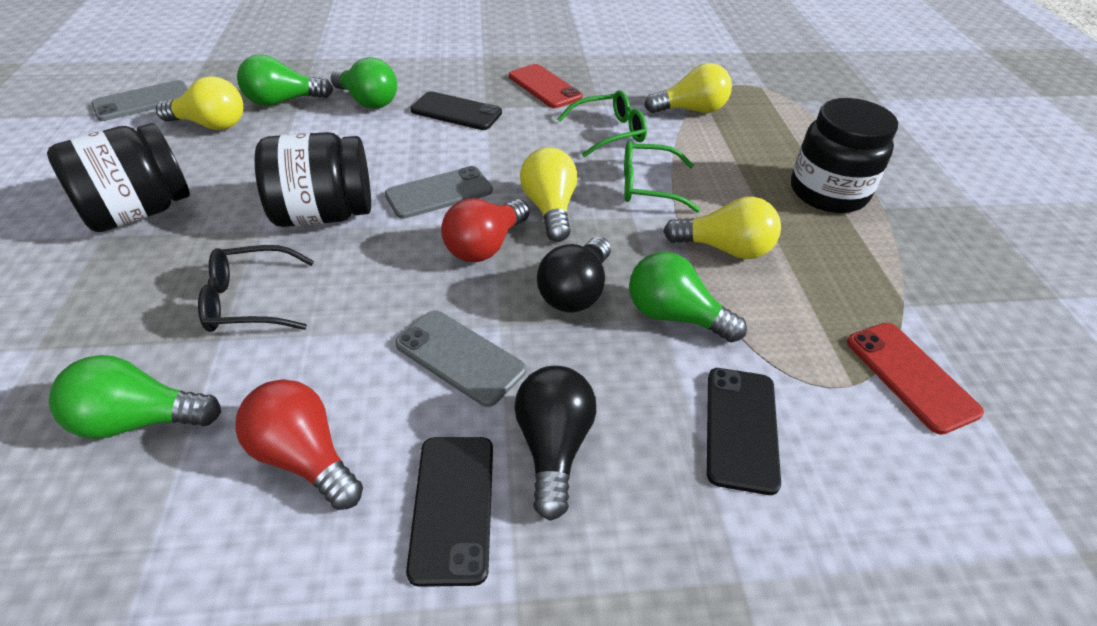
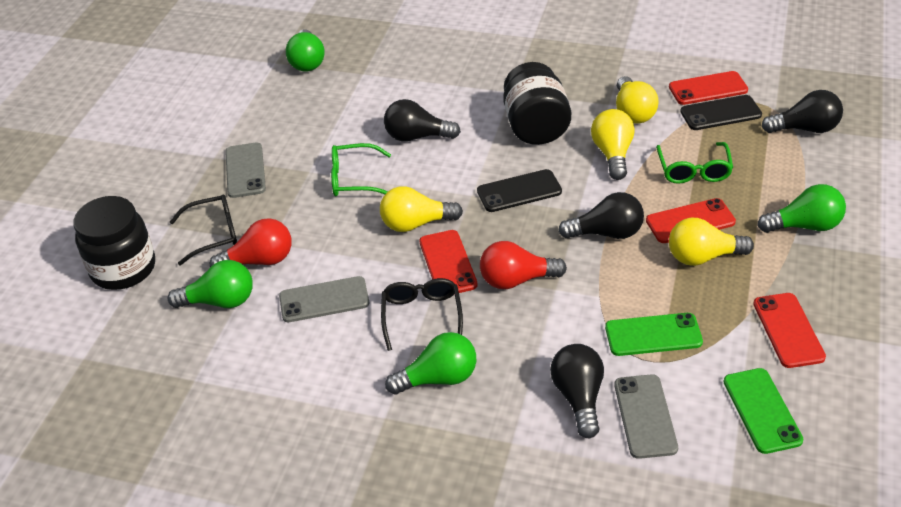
black glasses: [198,245,314,332] = 1 -> [170,194,237,266] [381,278,463,351] = 2
black jar: [47,123,190,232] [255,132,371,227] [791,98,898,213] = 3 -> [73,196,155,290] [503,62,571,145] = 2
black light bulb: [514,366,596,521] [537,236,611,313] = 2 -> [384,99,461,142] [550,344,604,438] [558,192,644,239] [762,90,843,133] = 4
black phone: [406,437,493,587] [410,91,502,130] [707,368,781,495] = 3 -> [477,169,562,212] [680,95,762,130] = 2
green phone: none = 0 -> [605,313,703,356] [723,368,803,454] = 2
red phone: [509,64,583,108] [847,323,984,435] = 2 -> [419,230,478,293] [646,198,736,243] [669,71,748,105] [753,293,826,368] = 4

